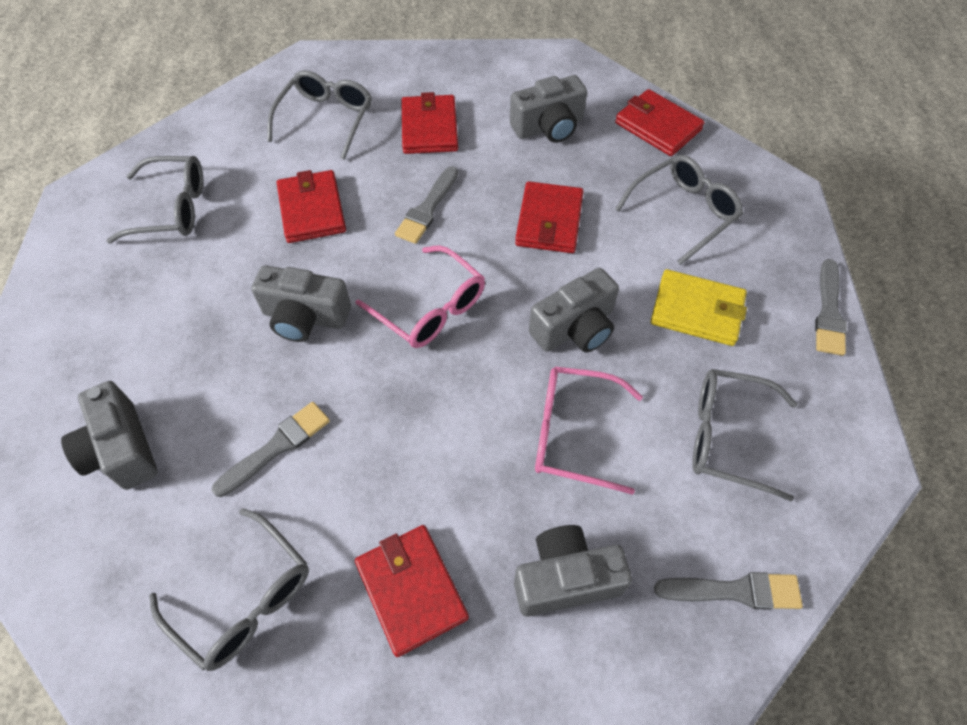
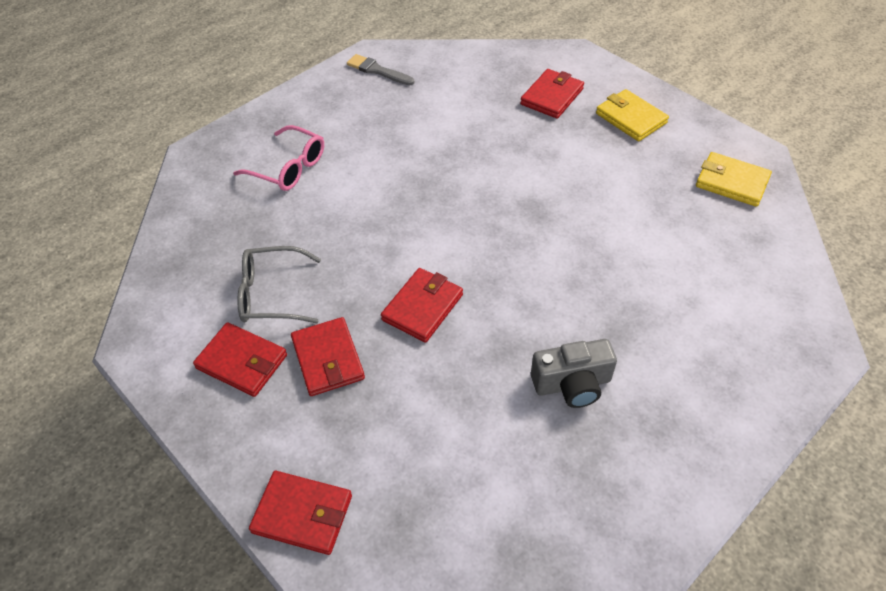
grey brush: [212,402,330,497] [395,166,458,244] [654,572,803,609] [815,259,847,356] = 4 -> [347,54,414,85] = 1
grey camera: [61,381,158,490] [251,265,351,342] [510,75,587,143] [514,525,632,617] [529,268,619,352] = 5 -> [531,339,617,408] = 1
grey glasses: [106,156,203,243] [149,508,309,671] [267,70,372,160] [615,155,743,265] [692,369,797,501] = 5 -> [237,246,321,323] = 1
pink glasses: [356,246,485,348] [535,367,643,495] = 2 -> [233,125,324,191] = 1
yellow wallet: [651,269,747,346] = 1 -> [596,89,669,141] [696,152,772,207] = 2

